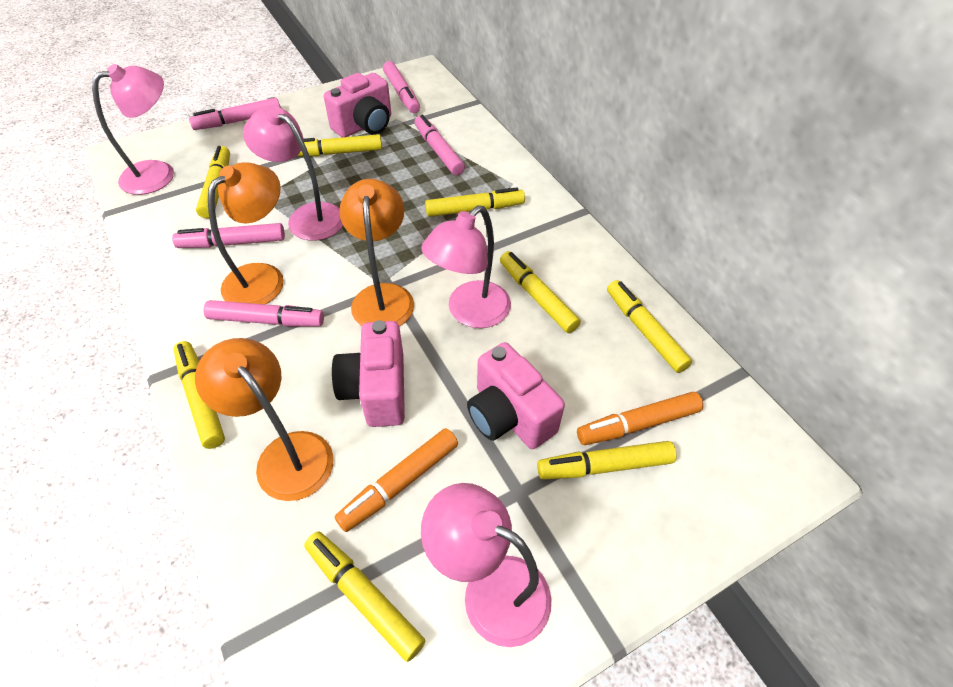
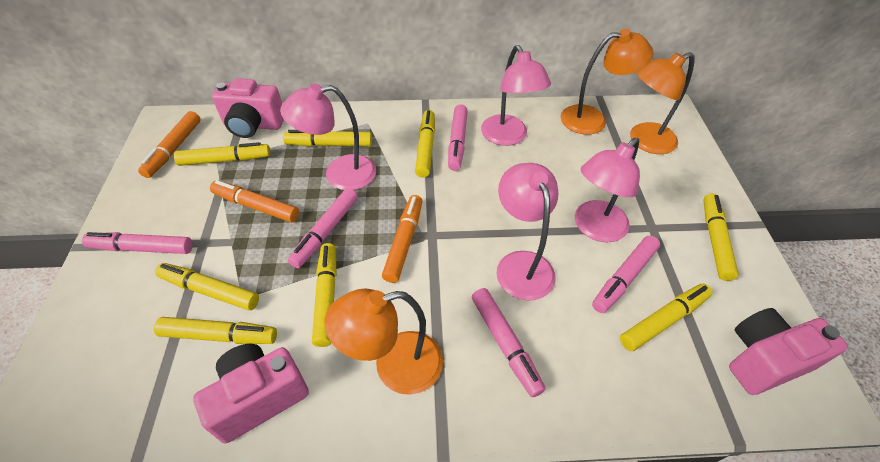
orange marker: [335,428,458,532] [577,392,703,445] = 2 -> [138,111,201,178] [210,180,299,222] [382,195,423,283] = 3

